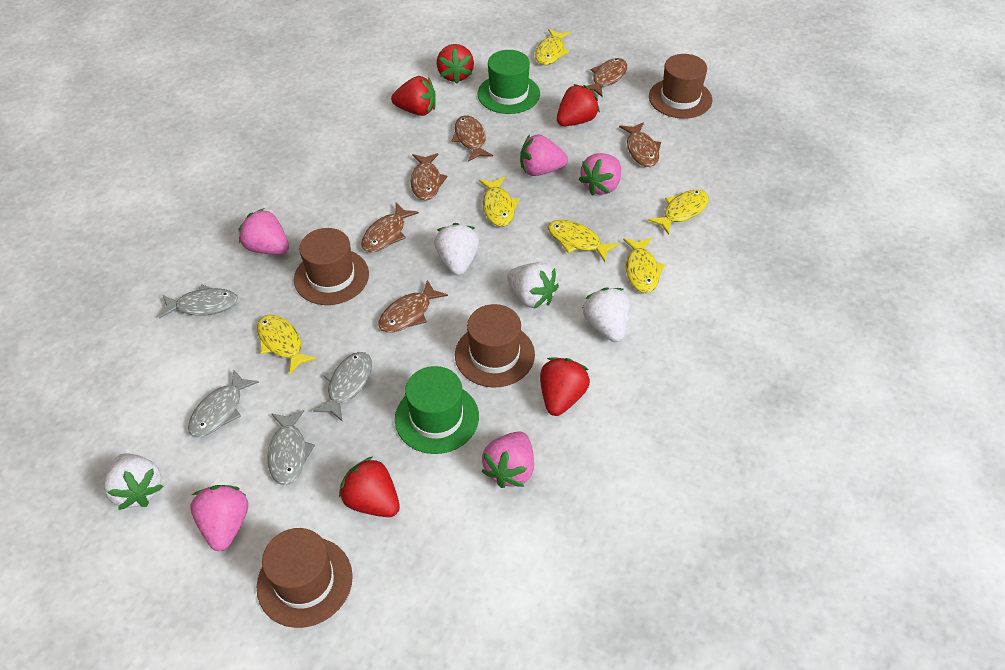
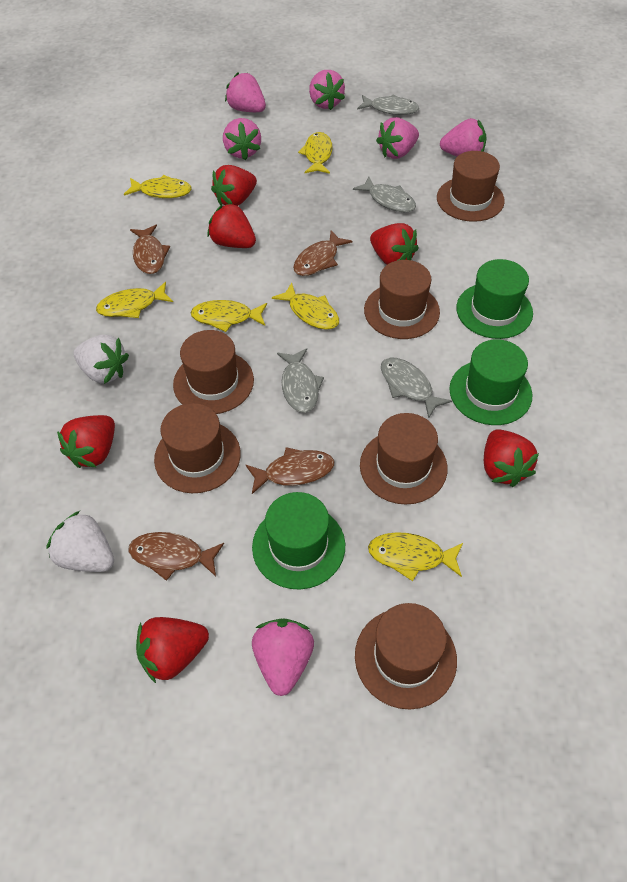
brown fish: [361,203,419,253] [379,280,448,332] [411,153,447,201] [452,116,493,161] [587,58,627,97] [619,122,661,167] = 6 -> [129,532,224,581] [130,225,170,274] [246,447,334,494] [293,230,352,276] = 4
brown hat: [257,528,353,628] [294,228,369,305] [455,304,535,388] [649,54,712,119] = 4 -> [154,403,241,493] [173,330,254,414] [355,603,457,710] [360,413,448,504] [364,260,440,339] [437,151,505,222] = 6
green hat: [395,366,479,454] [477,50,540,114] = 2 -> [252,492,345,589] [449,339,532,425] [456,259,533,339] = 3
pink strawberry: [190,485,248,551] [238,208,289,255] [481,432,534,488] [520,134,568,176] [579,153,621,195] = 5 -> [223,118,261,160] [225,72,266,112] [252,618,314,696] [309,70,345,110] [376,117,419,159] [440,118,487,156] = 6
red strawberry: [339,456,400,517] [391,76,436,116] [437,44,474,84] [540,357,590,416] [557,84,600,126] = 5 -> [57,415,115,468] [136,617,209,683] [207,203,256,248] [211,165,257,206] [370,223,418,265] [484,429,539,487] = 6
white strawberry: [104,453,163,510] [434,223,479,276] [507,262,559,309] [583,287,630,342] = 4 -> [47,511,114,572] [73,335,129,384] = 2

